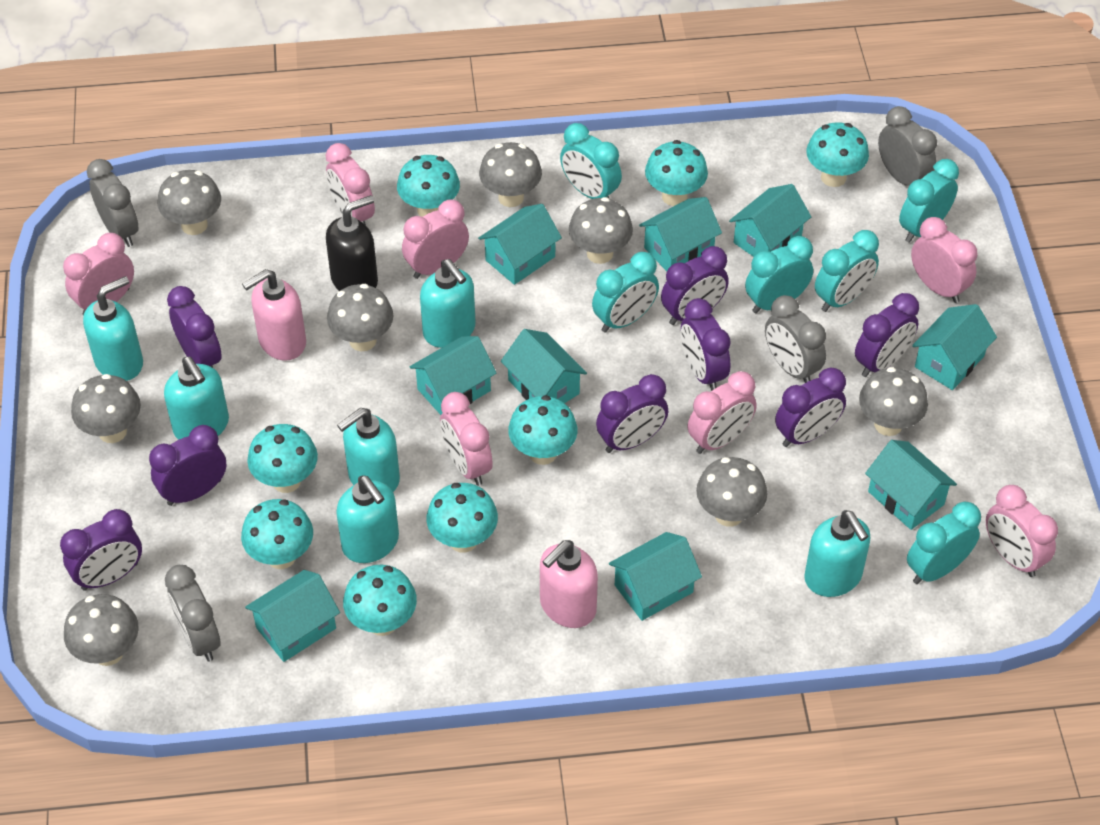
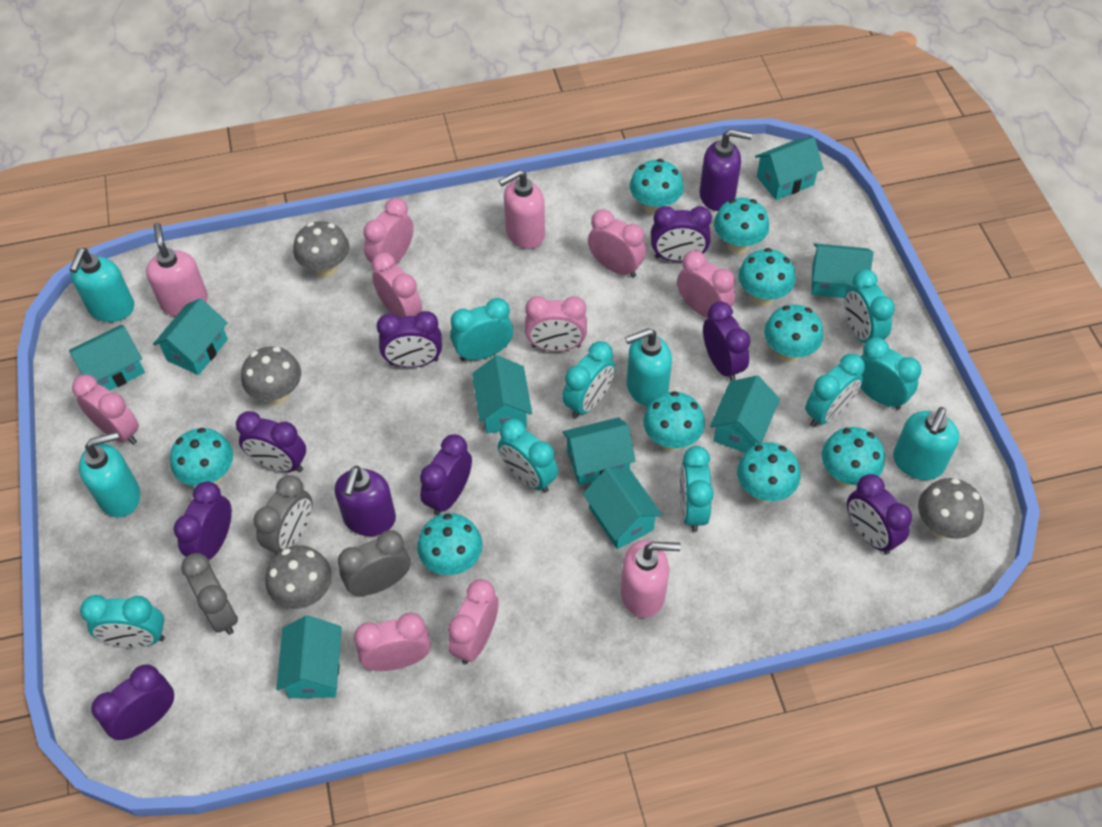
black soap dispenser: [326,195,378,291] = 1 -> none = 0
grey clock: [87,159,139,247] [165,565,220,662] [765,295,826,383] [878,106,937,186] = 4 -> [181,553,238,635] [254,475,312,555] [338,530,410,596] = 3
grey mushroom: [64,594,139,666] [71,374,141,443] [158,170,221,235] [327,284,393,351] [479,142,542,207] [569,197,633,264] [696,457,767,527] [859,367,928,436] = 8 -> [241,346,301,405] [265,545,332,609] [293,221,349,278] [918,478,984,539] = 4
pink clock: [63,233,134,315] [326,143,375,225] [402,199,469,279] [440,392,493,486] [688,371,757,454] [911,217,978,303] [986,485,1058,577] = 7 -> [72,374,139,445] [354,612,431,671] [363,198,414,264] [372,252,422,318] [448,579,499,664] [525,296,587,352] [588,209,646,278] [677,250,735,318] = 8
pink soap dispenser: [242,269,306,361] [540,540,598,628] = 2 -> [146,223,208,316] [499,169,545,249] [621,540,681,618] = 3
purple soap dispenser: none = 0 -> [335,466,396,536] [699,129,752,211] = 2
turquoise clock: [560,123,622,199] [592,252,659,332] [745,236,813,314] [815,230,879,312] [899,159,959,243] [907,502,981,584] = 6 -> [80,595,165,647] [450,298,513,361] [498,419,558,493] [562,341,615,419] [680,446,714,532] [805,354,865,427] [844,269,895,343] [860,337,922,410] = 8
turquoise mushroom: [241,499,313,569] [247,424,318,493] [343,565,417,636] [397,155,460,217] [426,483,498,553] [508,395,577,465] [645,140,708,206] [806,122,869,187] = 8 -> [170,428,233,486] [417,513,482,575] [630,159,684,216] [643,391,705,451] [714,198,769,254] [737,442,800,503] [738,248,796,307] [764,305,823,363] [822,427,885,487] = 9
turquoise soap dispenser: [83,276,143,381] [164,357,229,440] [336,476,399,563] [337,408,400,492] [420,259,475,348] [804,510,870,597] = 6 -> [70,248,134,322] [79,432,140,517] [625,328,672,407] [893,407,959,480] = 4

